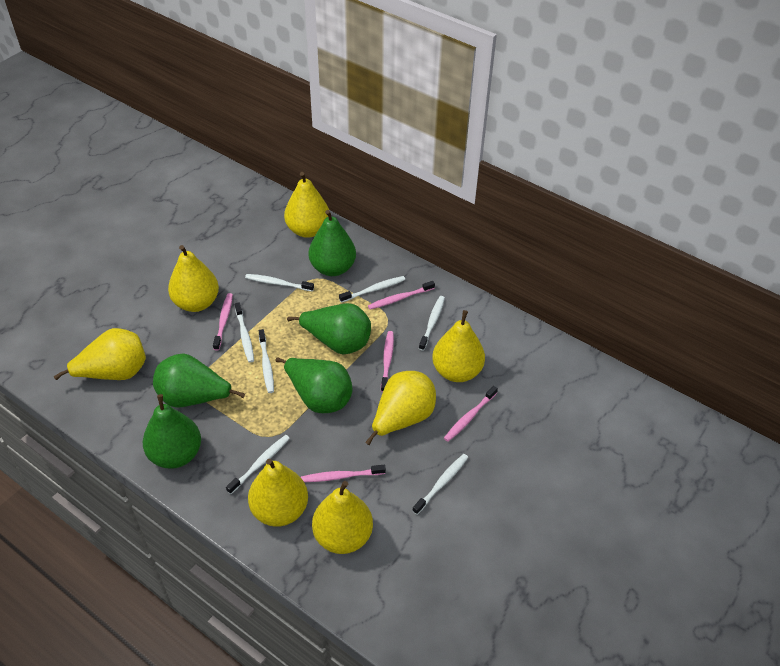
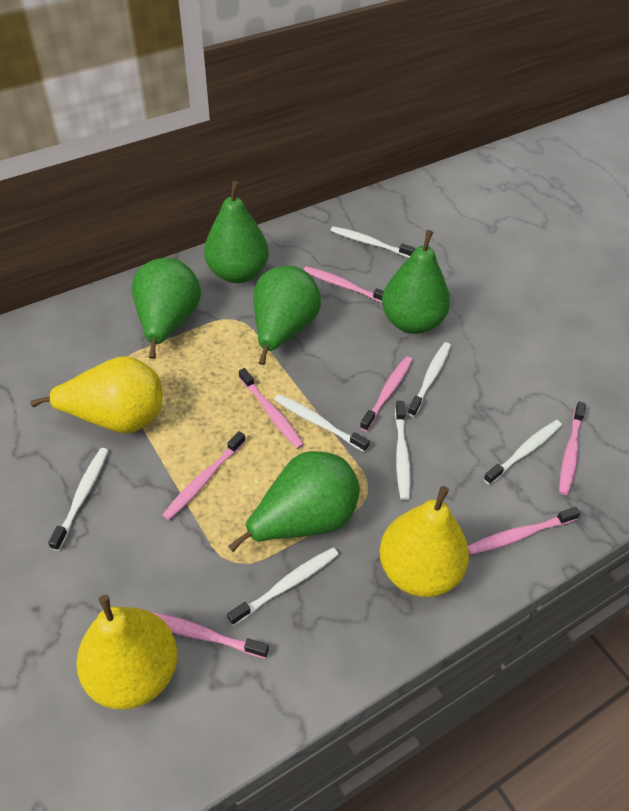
pink toothbrush: [213,293,233,351] [301,465,386,482] [368,281,435,310] [381,331,394,392] [444,386,498,442] = 5 -> [151,612,269,658] [162,431,246,520] [239,368,304,449] [304,266,384,303] [360,356,413,431] [468,507,580,555] [559,402,586,495] = 7
yellow pear: [54,328,146,380] [168,245,219,312] [248,459,308,527] [284,172,329,238] [312,481,373,554] [365,371,436,445] [432,310,485,382] = 7 -> [30,356,162,433] [76,595,178,709] [379,486,469,597] = 3

